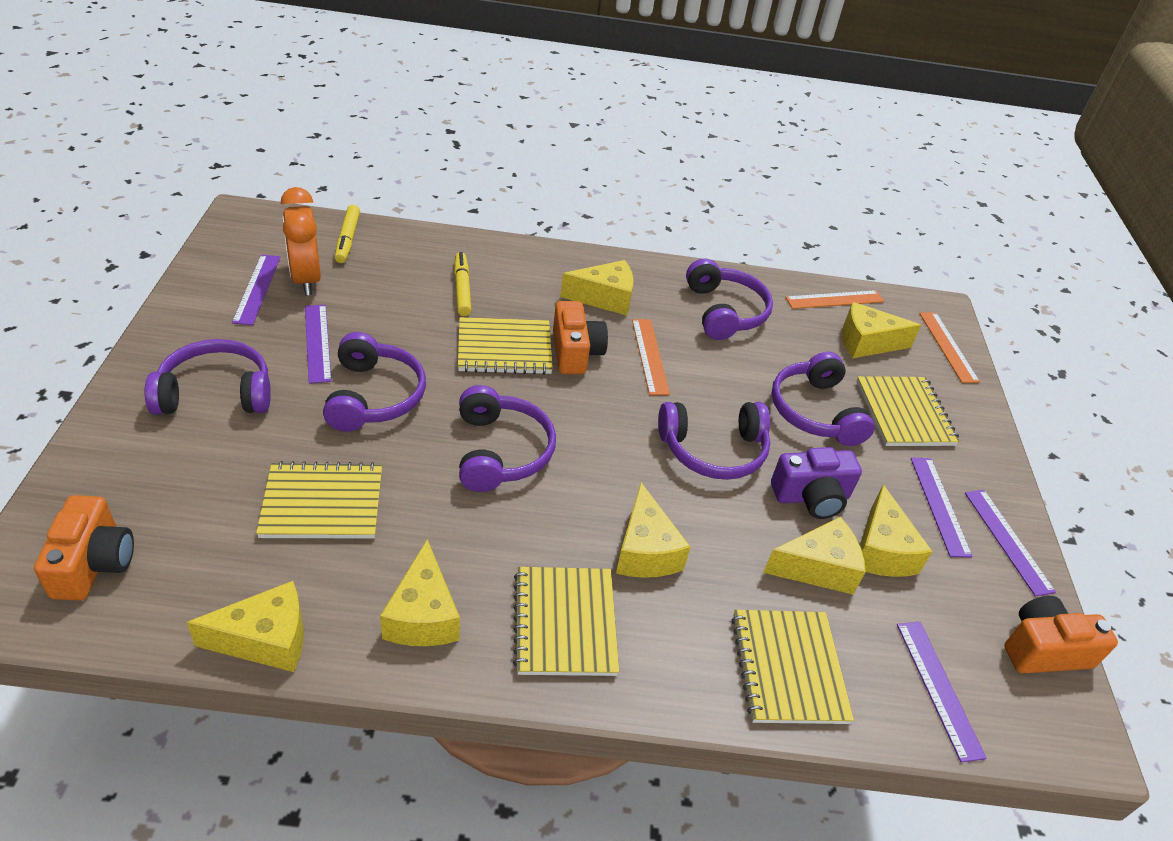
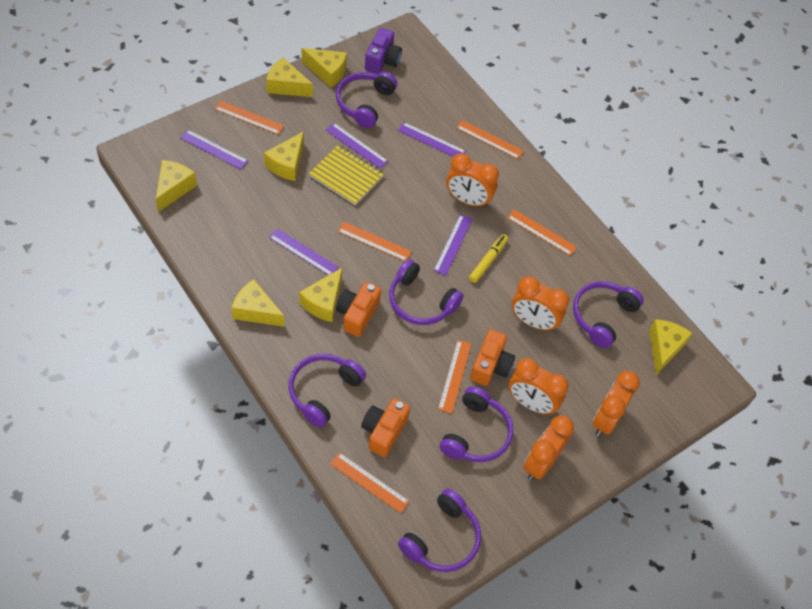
orange clock: [281,187,321,295] = 1 -> [446,153,499,208] [509,358,569,415] [511,276,569,331] [524,415,574,480] [592,371,640,436] = 5
orange ruler: [632,319,670,395] [785,290,884,309] [919,313,980,383] = 3 -> [215,101,284,135] [330,452,409,513] [338,222,412,261] [438,340,471,413] [456,120,524,159] [507,209,577,256] = 6
yellow marker: [335,205,360,263] [454,252,472,316] = 2 -> [469,234,508,283] = 1
yellow notebook: [256,461,382,539] [458,317,553,375] [513,567,619,676] [732,610,854,724] [857,376,960,446] = 5 -> [309,145,384,205] = 1

